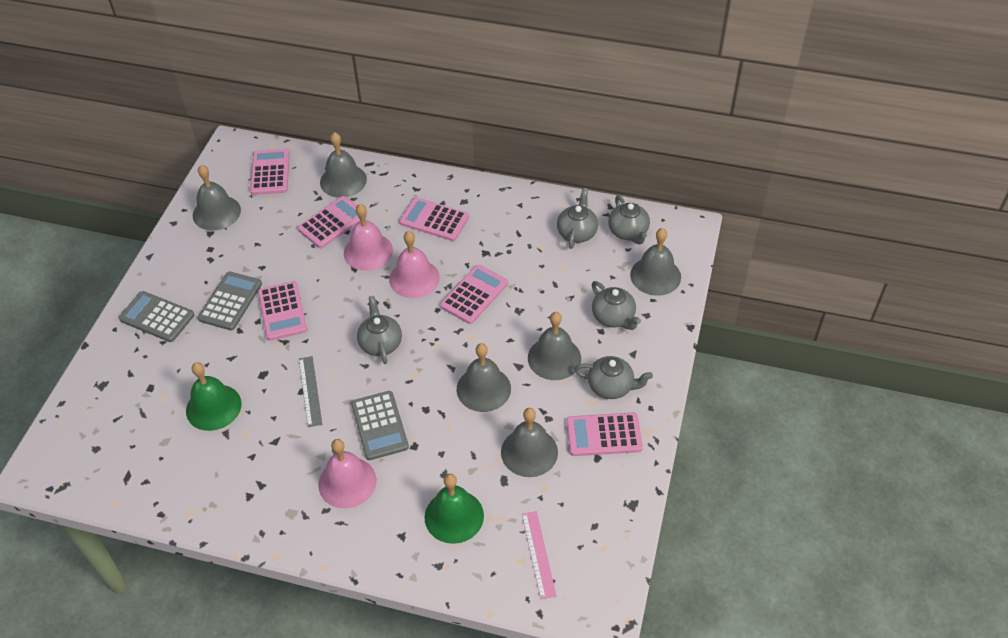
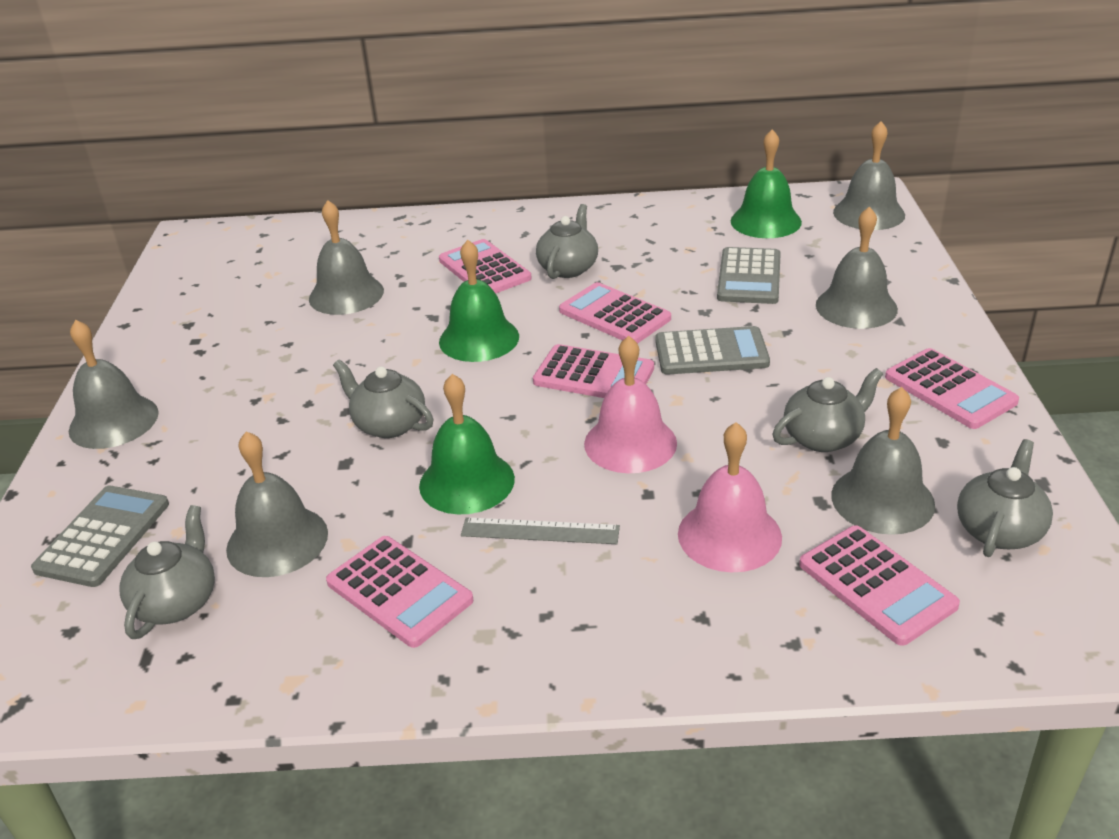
green bell: [186,362,242,431] [425,474,484,544] = 2 -> [419,374,515,514] [439,240,519,362] [731,129,802,238] = 3
pink bell: [318,439,377,508] [344,204,393,271] [389,231,440,298] = 3 -> [584,336,677,473] [678,422,782,572] = 2
pink ruler: [522,511,556,599] = 1 -> none = 0

